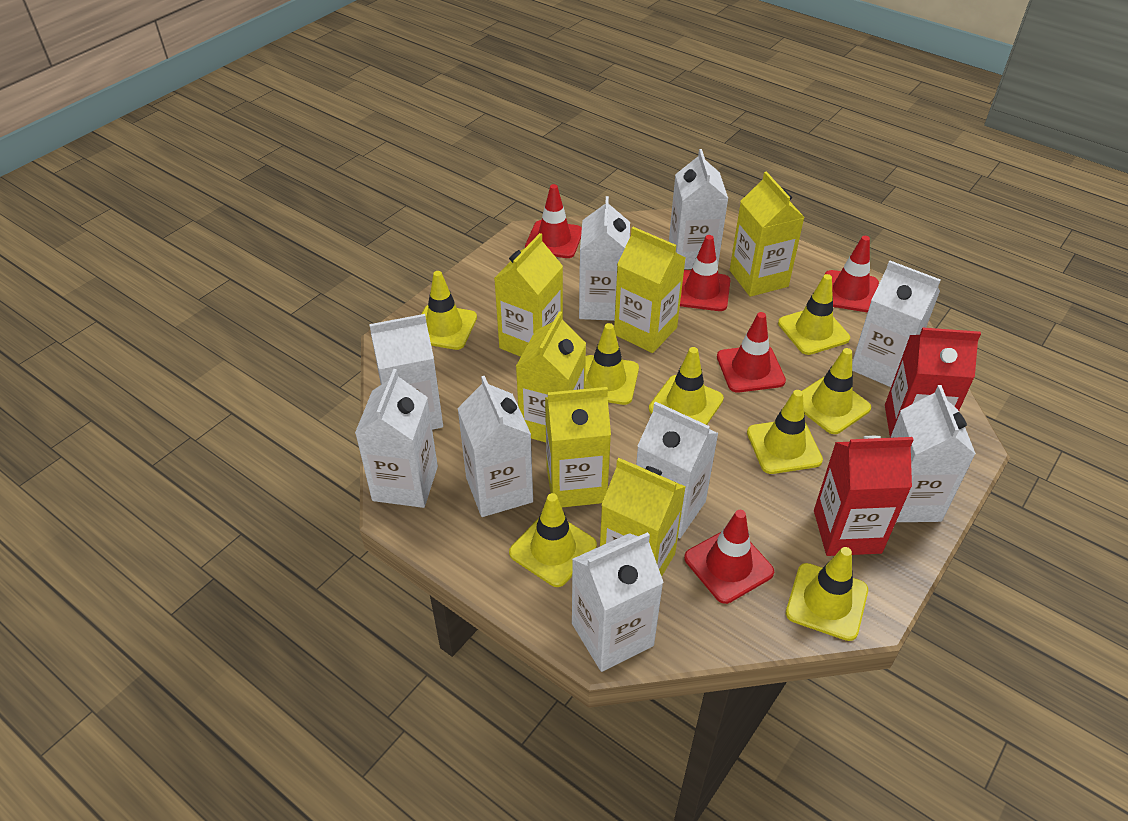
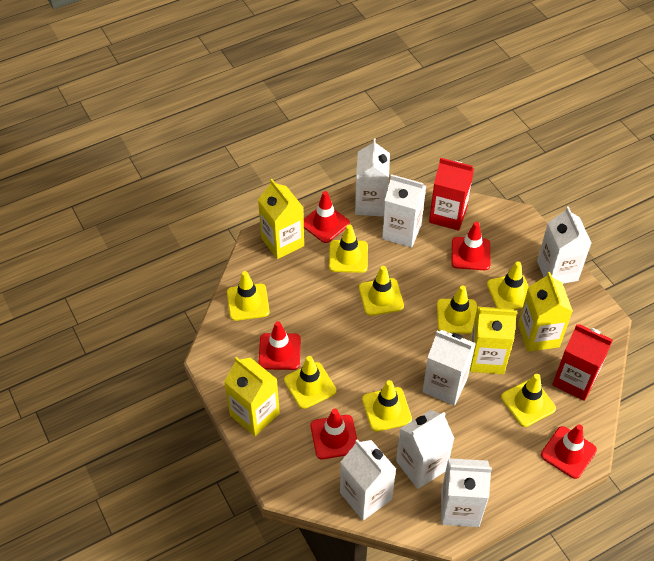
white carton: [355,369,438,508] [369,314,443,430] [457,376,533,517] [572,532,664,672] [579,196,630,321] [636,402,719,539] [669,149,728,269] [852,261,941,387] [890,385,976,522] = 9 -> [340,439,396,520] [355,139,390,216] [382,174,426,248] [396,410,455,489] [422,330,476,406] [441,458,492,527] [537,206,591,284] = 7
yellow carton: [494,233,563,357] [516,311,586,442] [545,387,611,507] [600,458,686,576] [614,227,685,353] [730,171,805,297] = 6 -> [224,357,280,436] [258,179,304,259] [470,307,517,374] [518,272,573,352] = 4

